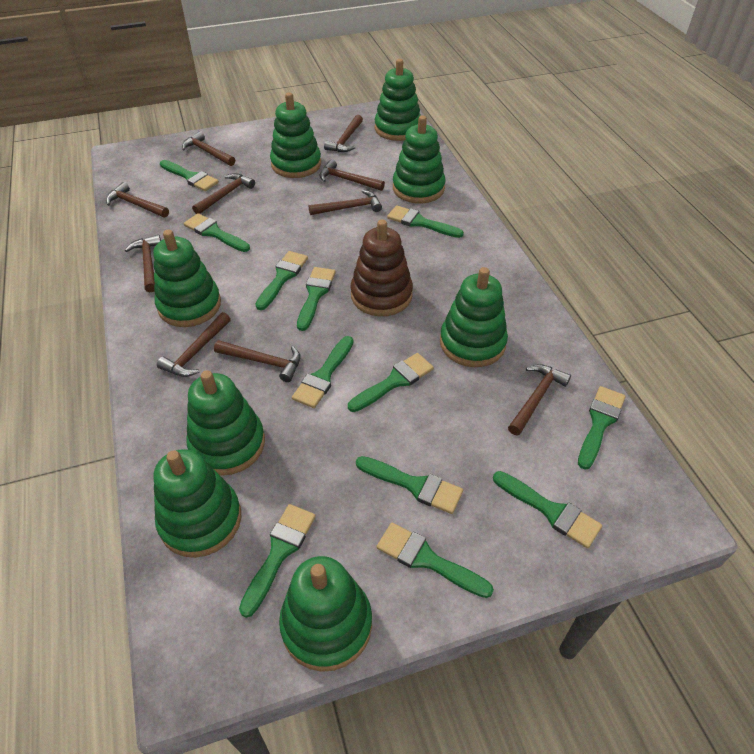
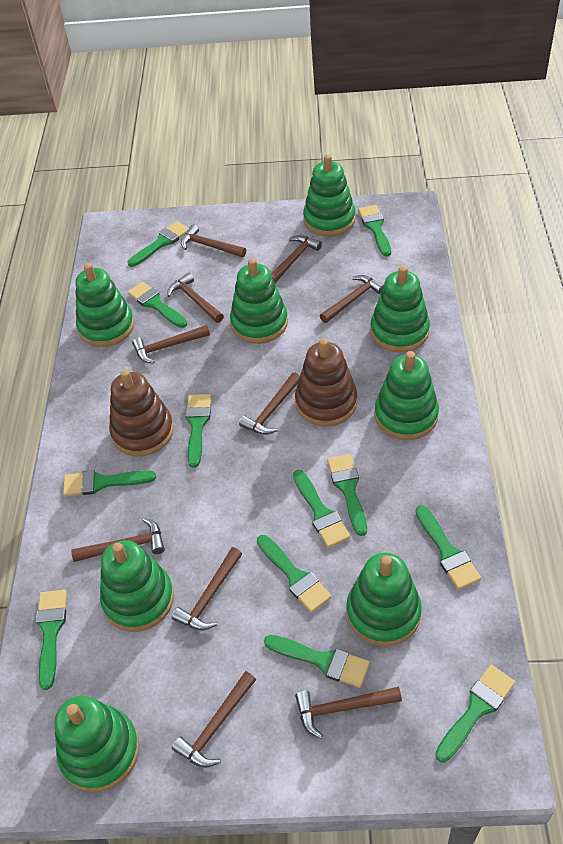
brown stacking toy: [350,219,413,316] = 1 -> [109,369,174,456] [295,338,357,427] = 2

